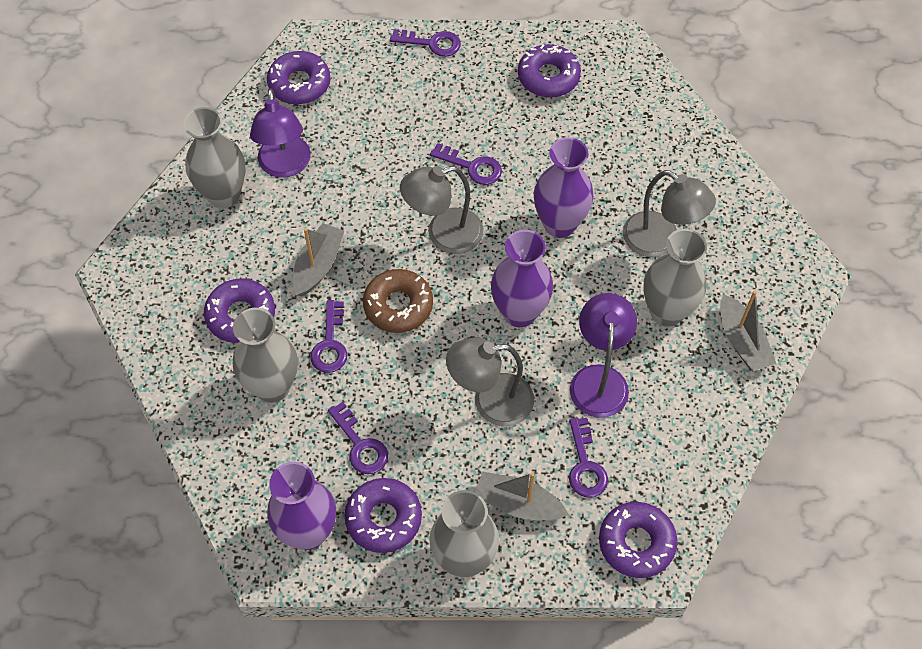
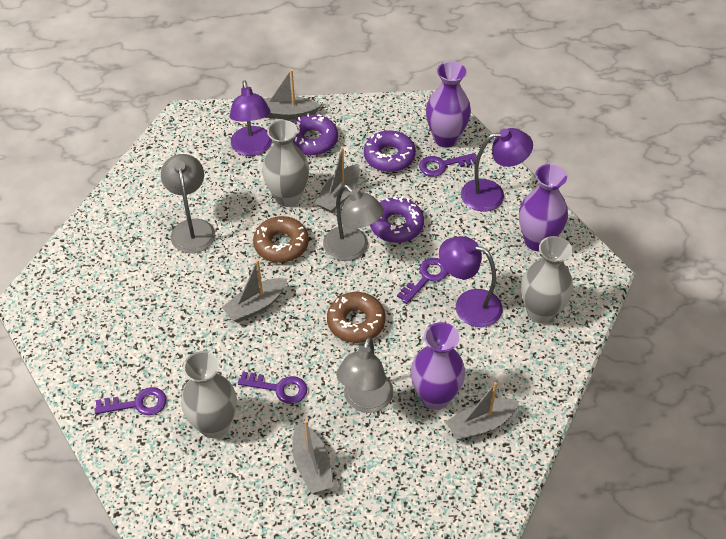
brown donut: [363,269,433,333] = 1 -> [253,216,309,263] [327,292,385,343] = 2
grey boat: [293,223,344,297] [475,471,569,520] [720,291,776,372] = 3 -> [222,260,287,323] [263,69,321,120] [292,420,334,494] [315,147,360,213] [446,382,519,440] = 5
grey vase: [183,107,246,208] [233,308,298,403] [429,490,499,577] [643,229,707,327] = 4 -> [181,351,237,438] [262,120,309,207] [521,236,573,324] = 3
purple donut: [204,278,275,343] [267,51,331,104] [345,478,422,553] [518,44,581,97] [599,502,678,578] = 5 -> [293,113,338,155] [364,130,416,172] [370,197,424,243] = 3
purple key: [310,300,347,373] [328,402,388,474] [390,29,461,57] [430,143,502,185] [569,418,608,497] = 5 -> [95,387,167,415] [238,372,307,404] [397,258,448,304] [419,153,477,177] = 4
purple lamp: [250,88,311,177] [570,293,637,418] = 2 -> [230,80,272,156] [439,236,503,327] [461,128,533,211] = 3

